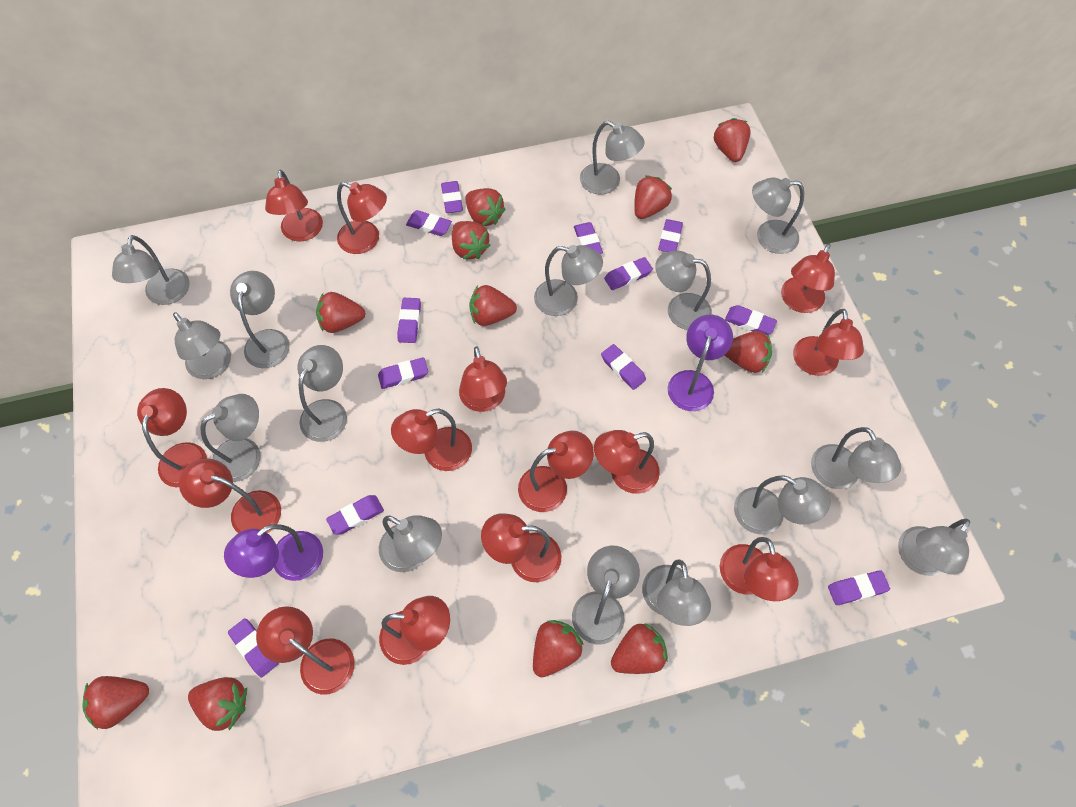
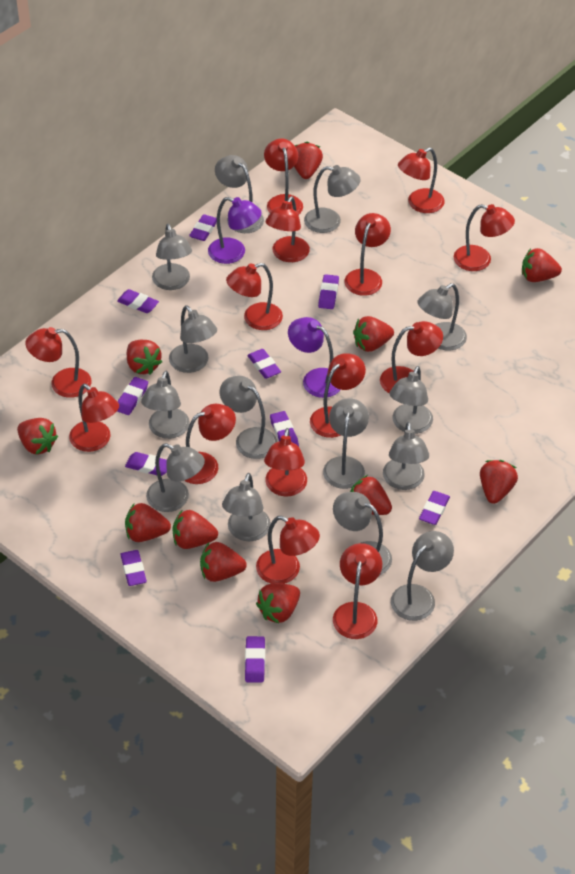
grey lamp: [112,235,190,305] [173,312,231,379] [201,394,261,482] [230,271,290,368] [297,345,347,442] [379,515,442,572] [534,245,603,316] [572,546,640,645] [580,121,645,195] [642,559,711,626] [655,251,712,330] [734,475,831,535] [752,178,804,254] [811,427,901,489] [898,519,970,576] = 15 -> [141,371,190,439] [146,443,205,512] [152,224,192,290] [169,305,217,373] [215,155,264,233] [220,376,277,459] [222,473,271,541] [304,165,361,233] [323,398,369,489] [333,492,392,575] [383,422,429,490] [390,366,433,434] [391,531,454,621] [418,283,467,350] = 14
purple eraser: [228,618,279,677] [326,495,384,535] [378,357,428,389] [397,298,421,343] [406,210,452,236] [441,181,463,213] [574,222,603,254] [601,344,646,390] [604,257,653,290] [658,219,683,252] [725,305,777,335] [828,570,890,605] = 12 -> [117,289,159,313] [117,377,148,415] [120,550,147,586] [125,452,167,476] [189,214,217,241] [245,636,265,683] [247,349,281,379] [270,411,299,447] [318,274,339,309] [419,491,450,525] = 10

